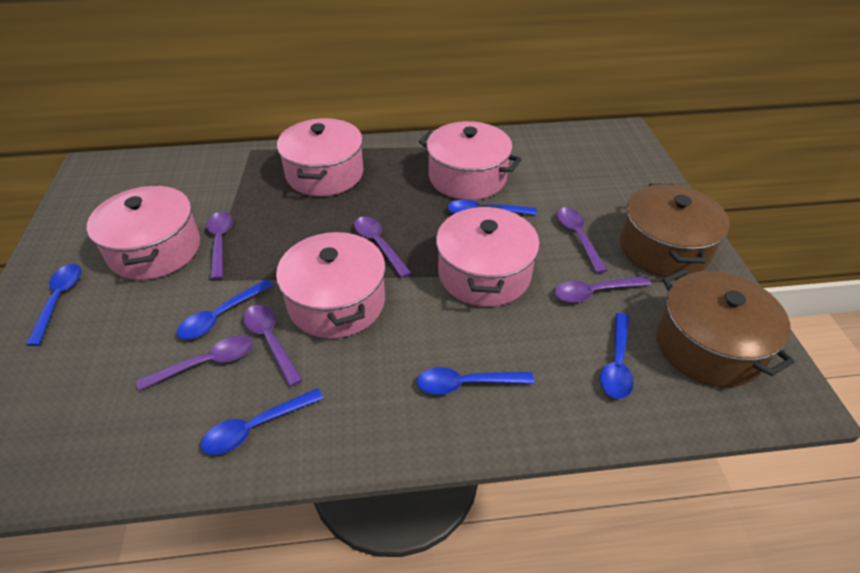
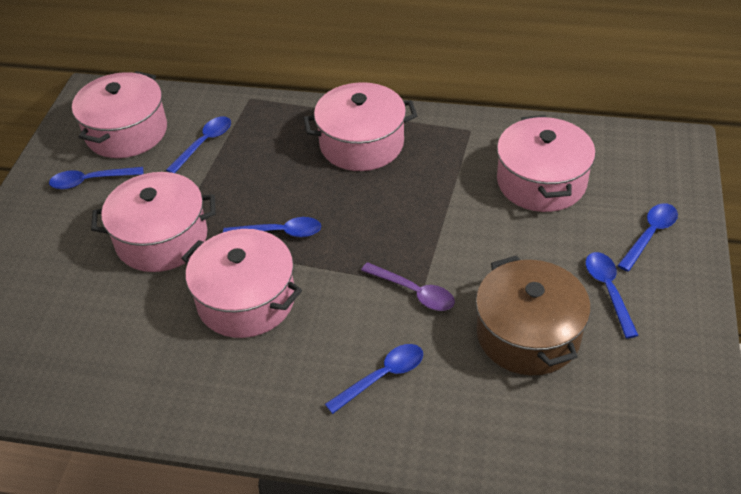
brown pot: [620,183,730,278] [657,269,795,387] = 2 -> [476,255,591,375] = 1
purple spoon: [136,335,253,391] [207,212,233,279] [243,305,303,387] [354,216,411,278] [555,276,651,303] [557,207,607,273] = 6 -> [361,262,455,311] = 1

